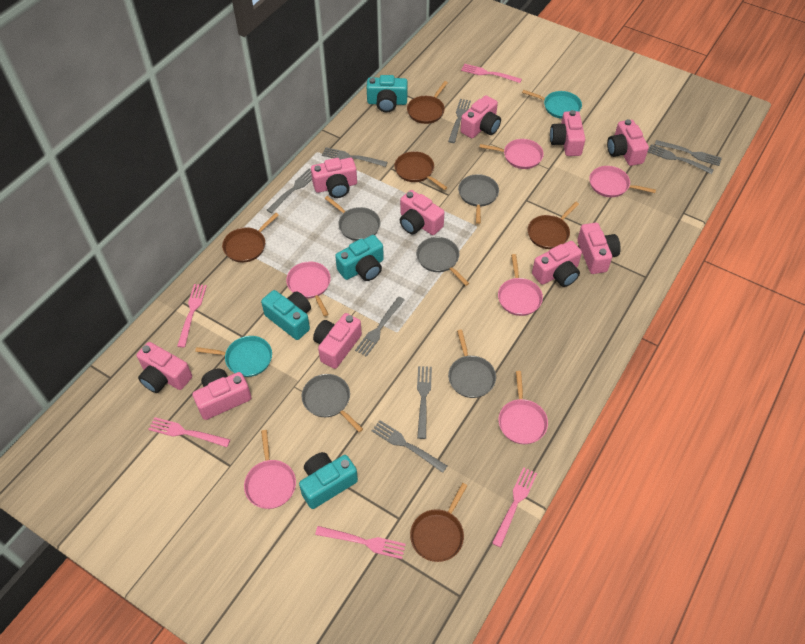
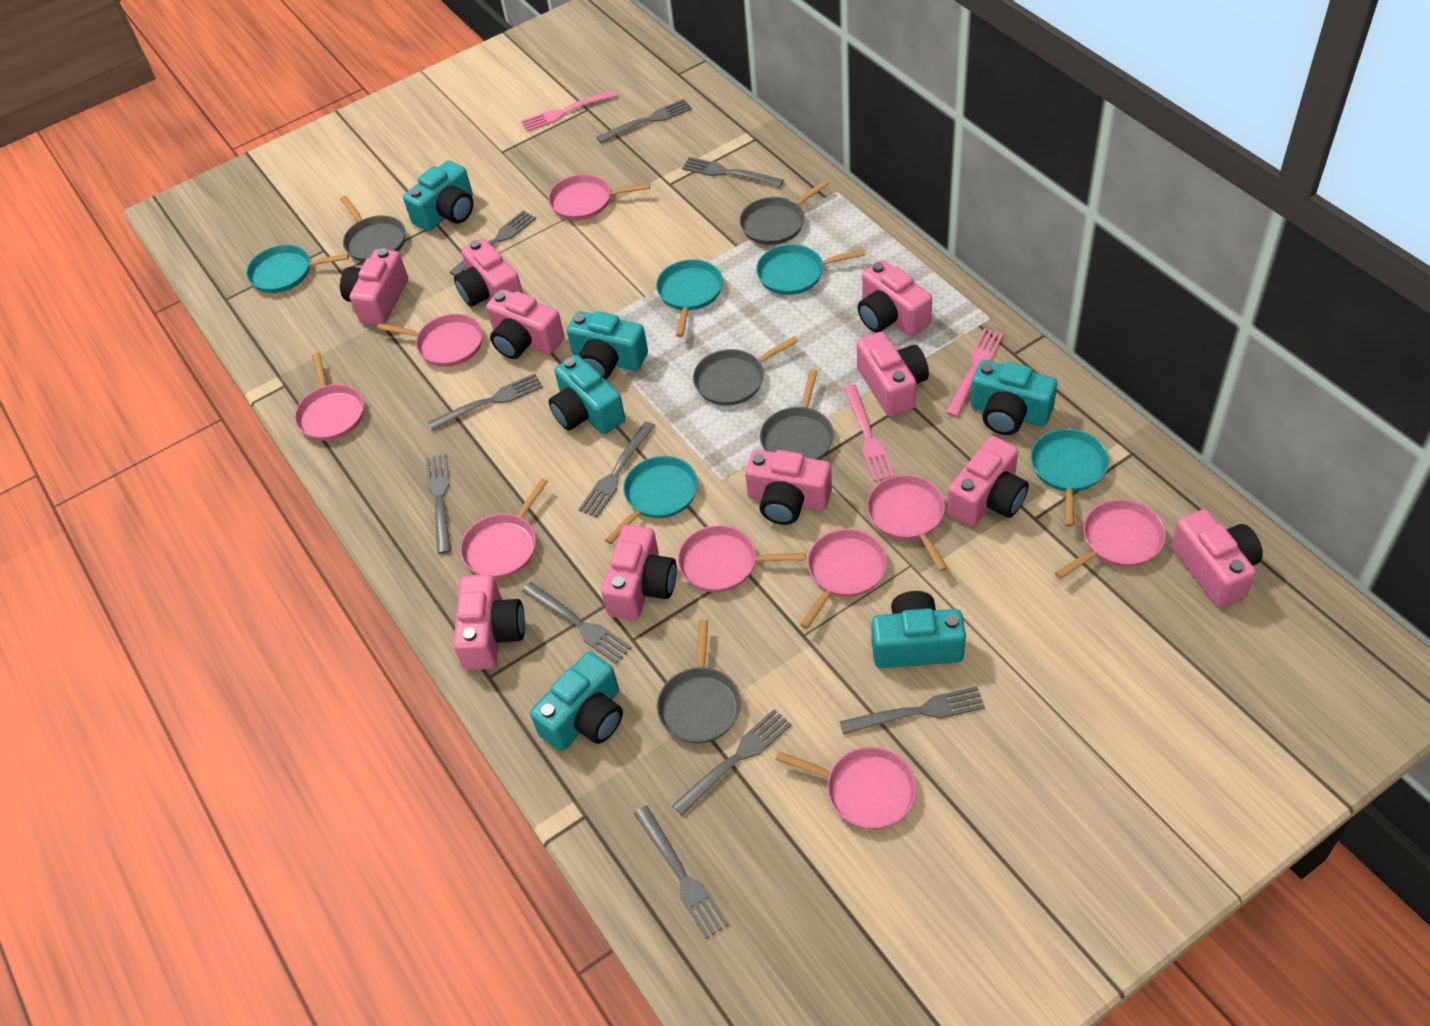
brown pan: [222,213,279,263] [394,151,447,190] [407,81,448,124] [410,483,467,562] [528,202,579,249] = 5 -> none = 0
grey fork: [267,169,312,213] [322,147,387,167] [355,297,405,357] [371,420,447,473] [417,366,432,439] [448,99,471,143] [648,144,714,174] [655,140,722,166] = 8 -> [426,454,451,554] [428,373,543,430] [449,210,536,276] [522,582,632,664] [578,421,655,518] [596,99,692,143] [634,806,729,939] [672,709,791,816] [682,157,784,187] [839,686,985,735] = 10
pink fork: [148,417,230,447] [177,284,207,348] [315,526,406,559] [461,64,522,83] [492,467,537,547] = 5 -> [521,90,618,132] [843,384,895,482] [946,329,1003,417] = 3
pink pan: [244,430,296,509] [286,261,331,316] [479,139,544,169] [498,254,543,316] [498,371,548,444] [589,166,656,197] = 6 -> [294,353,364,441] [377,314,483,367] [460,478,548,579] [548,174,650,220] [678,525,806,592] [775,747,917,829] [800,529,887,629] [867,475,948,572] [1055,499,1166,579] = 9
turquoise camera: [261,290,311,340] [299,452,358,509] [335,235,384,281] [367,75,408,112] = 4 -> [403,160,473,231] [530,652,623,751] [549,355,625,435] [567,311,648,379] [872,591,966,668] [970,360,1057,435] = 6
turquoise pan: [195,336,272,377] [522,90,582,119] = 2 -> [246,245,349,293] [605,456,698,544] [656,259,723,337] [756,244,865,295] [1030,429,1109,527] = 5

